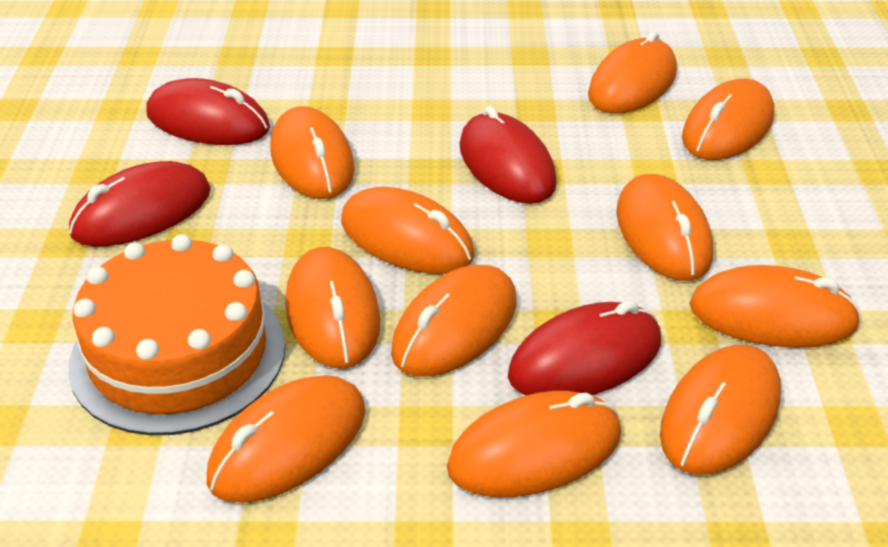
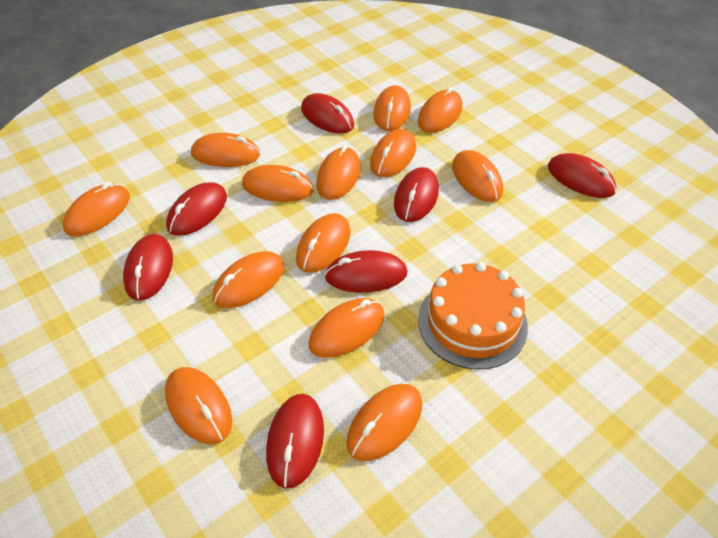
orange mouse: [207,375,365,503] [271,106,355,199] [285,247,380,368] [341,187,474,274] [391,265,517,377] [447,391,621,497] [588,31,677,113] [616,174,713,281] [660,345,781,475] [682,79,774,160] [689,265,861,348] = 11 -> [63,182,130,236] [165,367,232,444] [191,133,260,167] [213,251,284,308] [242,165,313,202] [296,213,351,273] [309,298,384,358] [316,145,361,200] [347,384,422,461] [370,129,416,177] [373,85,411,131] [418,87,462,133] [452,150,503,202] = 13
red mouse: [69,161,211,246] [146,78,270,145] [459,106,557,204] [508,301,661,396] = 4 -> [123,234,173,301] [166,182,227,236] [266,394,324,489] [301,93,354,134] [324,250,407,293] [394,167,439,222] [548,153,616,198] = 7

